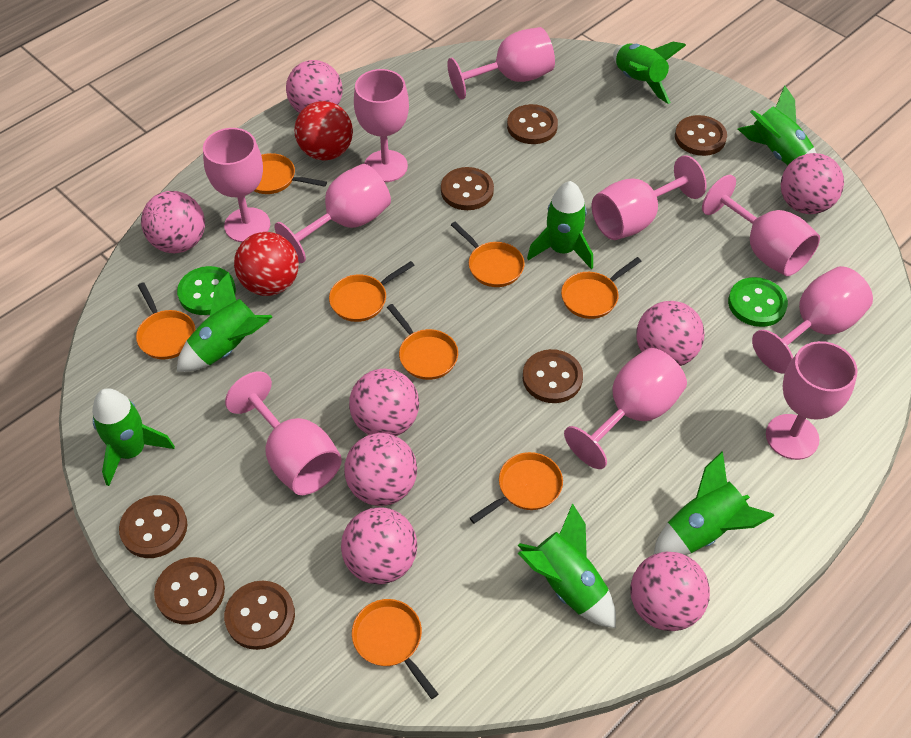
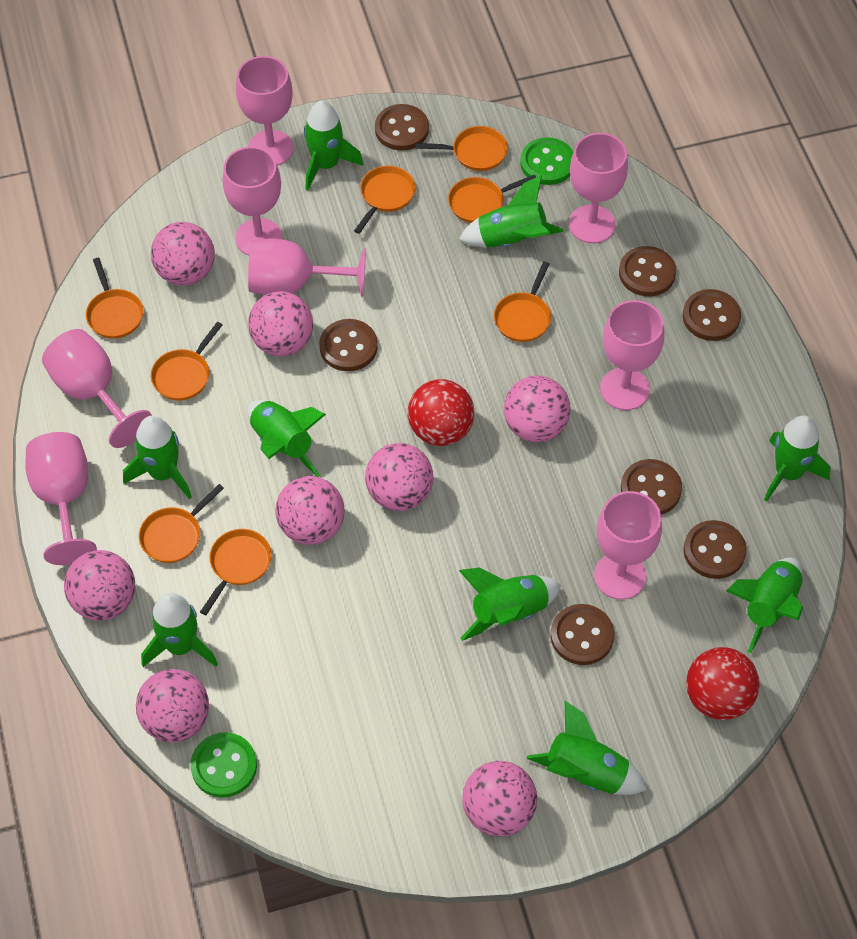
green rocket: [92,388,175,486] [177,272,272,372] [518,503,616,628] [527,181,593,269] [613,42,686,104] [653,451,775,555] [738,85,816,165] = 7 -> [123,416,192,499] [141,593,218,667] [247,400,326,477] [304,101,363,190] [459,175,563,247] [459,568,561,641] [526,700,647,795] [726,557,803,653] [764,415,830,501] = 9
pink goblet: [203,128,270,242] [225,371,342,495] [275,164,391,263] [354,69,409,182] [447,27,555,100] [564,348,687,469] [592,155,707,240] [702,175,820,276] [752,266,873,374] [766,341,858,460] = 10 -> [25,432,97,565] [42,329,152,448] [223,147,283,256] [236,56,294,166] [248,238,366,297] [569,133,628,243] [594,491,662,600] [600,300,665,410] = 8

